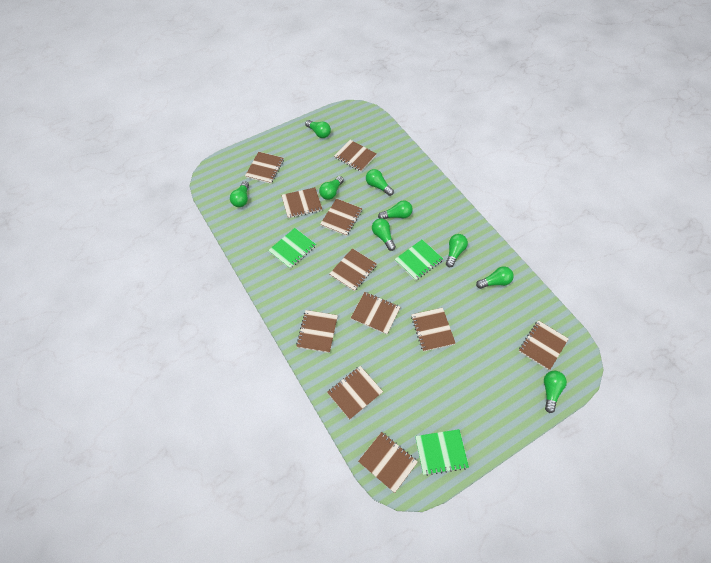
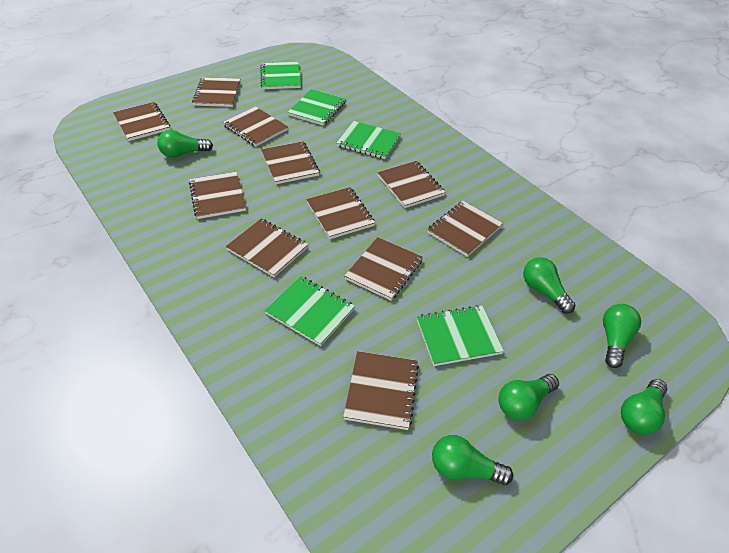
green light bulb: [230,181,249,207] [305,120,331,138] [319,176,344,200] [366,169,394,196] [372,218,396,251] [378,201,413,219] [446,234,468,267] [476,266,514,289] [544,371,567,413] = 9 -> [157,130,213,158] [432,435,513,485] [498,374,559,420] [523,257,575,314] [603,304,641,368] [621,379,667,434] = 6
green notebook: [268,228,316,269] [395,240,443,281] [415,429,469,476] = 3 -> [260,62,301,89] [265,276,355,346] [288,89,346,126] [337,121,401,159] [417,305,504,366] = 5

